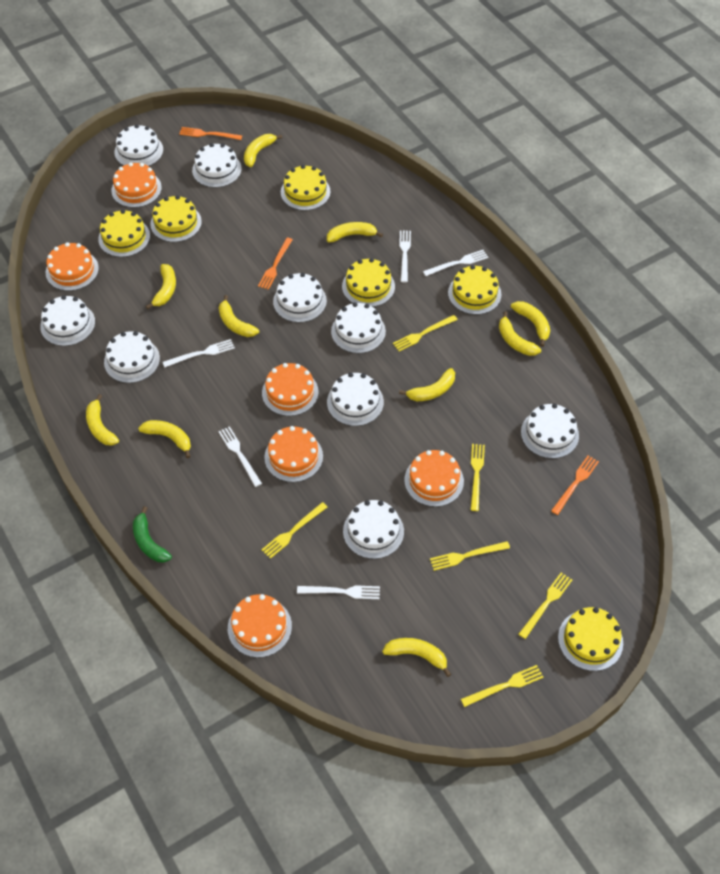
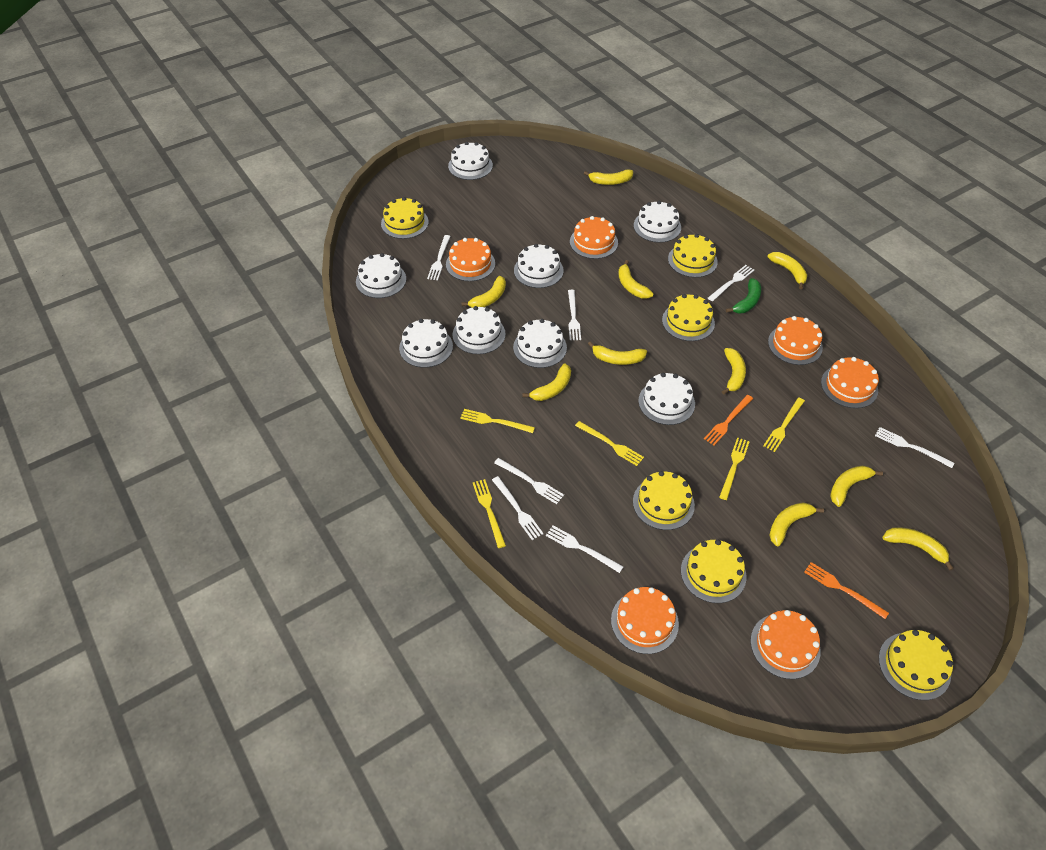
orange fork: [179,127,242,140] [258,238,293,290] [551,455,599,515] = 3 -> [704,395,753,446] [804,562,889,619] = 2
white cake: [40,295,95,346] [104,331,160,383] [115,124,163,166] [192,143,242,188] [273,273,327,323] [327,372,384,426] [331,302,386,353] [343,500,404,559] [521,404,579,459] = 9 -> [356,253,406,298] [399,319,453,368] [448,142,493,180] [452,306,506,354] [513,319,567,368] [514,244,564,288] [634,201,681,243] [638,373,695,425] = 8
white fork: [163,339,235,368] [218,426,262,487] [297,585,380,599] [399,230,411,282] [423,250,488,276] = 5 -> [427,235,451,280] [492,476,544,540] [494,458,564,504] [546,525,623,573] [568,290,581,340] [708,265,754,301] [875,427,954,468] = 7
yellow fork: [262,502,327,559] [393,315,458,352] [430,541,510,571] [461,665,544,707] [471,444,485,511] [519,572,572,639] = 6 -> [460,409,535,433] [472,479,506,548] [575,421,644,466] [719,437,750,500] [763,397,805,452] = 5

